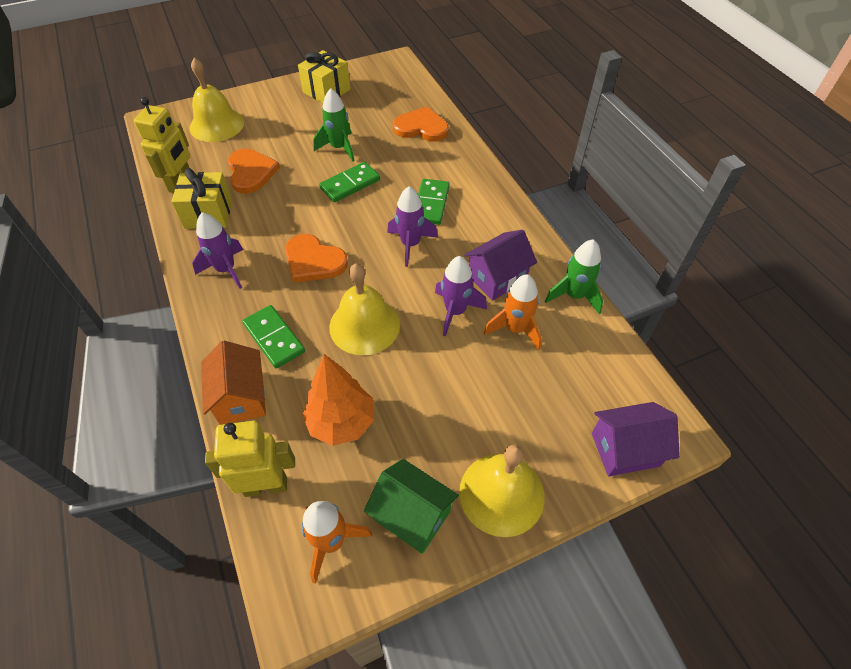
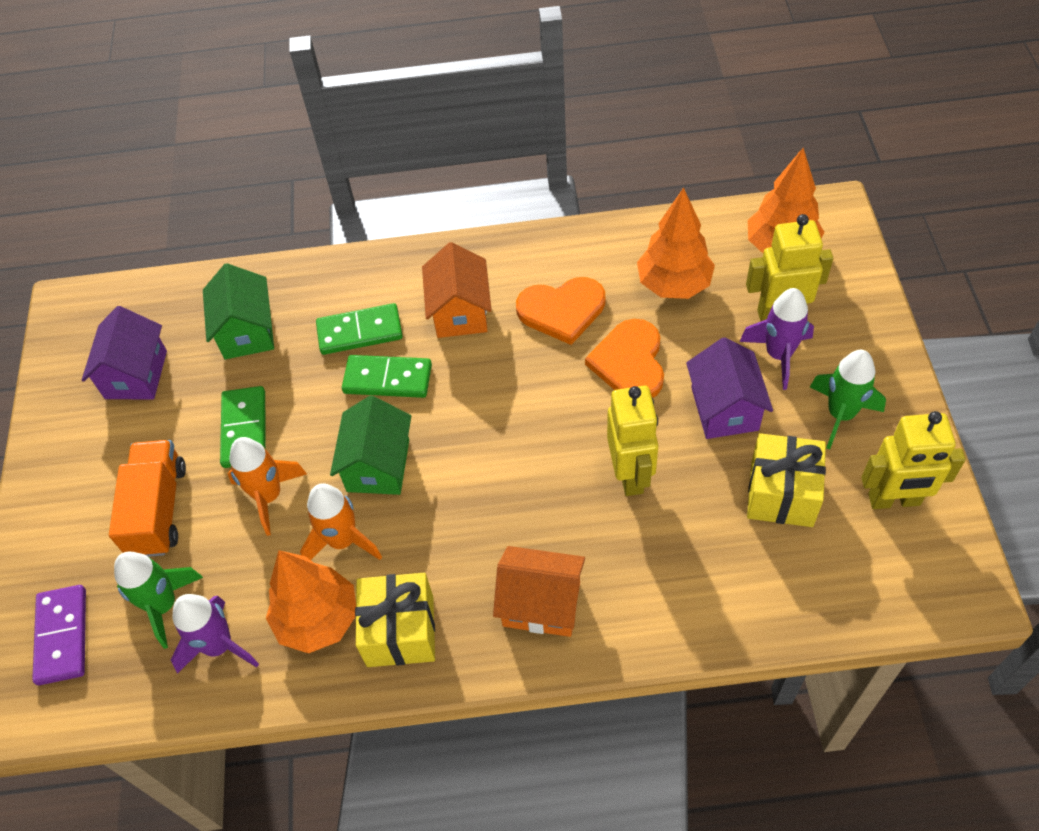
green house: [364,459,459,554] = 1 -> [203,263,274,359] [330,396,411,495] = 2
orange heart: [228,149,280,194] [285,234,348,283] [393,107,448,141] = 3 -> [516,277,605,345] [585,319,664,398] = 2
orange house: [201,340,266,425] = 1 -> [422,242,492,338] [493,546,585,637] = 2
orange tree: [302,354,374,446] = 1 -> [266,550,356,653] [637,187,715,299] [748,148,824,253] = 3
orange truck: none = 0 -> [109,440,186,557] = 1
purple domino: none = 0 -> [32,585,86,685] = 1
purple rocket: [192,212,243,289] [387,186,438,267] [435,256,487,336] = 3 -> [171,594,259,674] [740,288,814,390] = 2
yellow bell: [189,58,244,142] [329,263,400,356] [459,444,544,537] = 3 -> none = 0
yellow robot: [134,97,190,193] [205,421,295,497] = 2 -> [607,386,659,496] [746,214,833,322] [861,411,966,509] = 3

